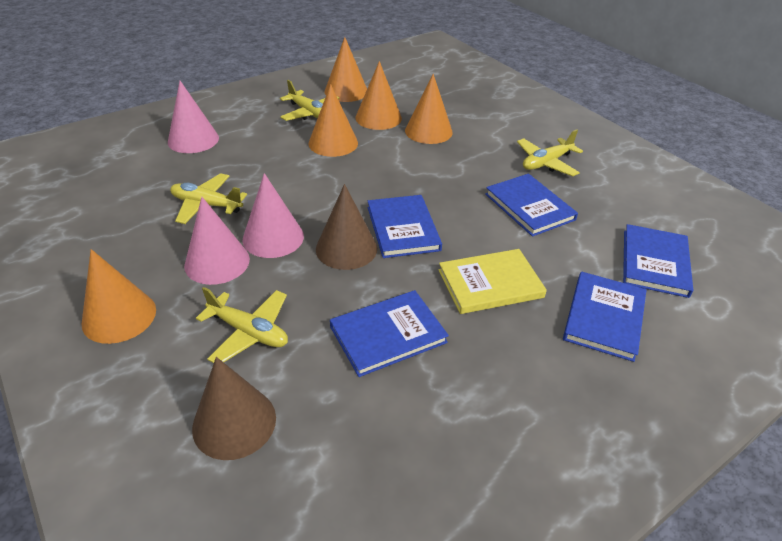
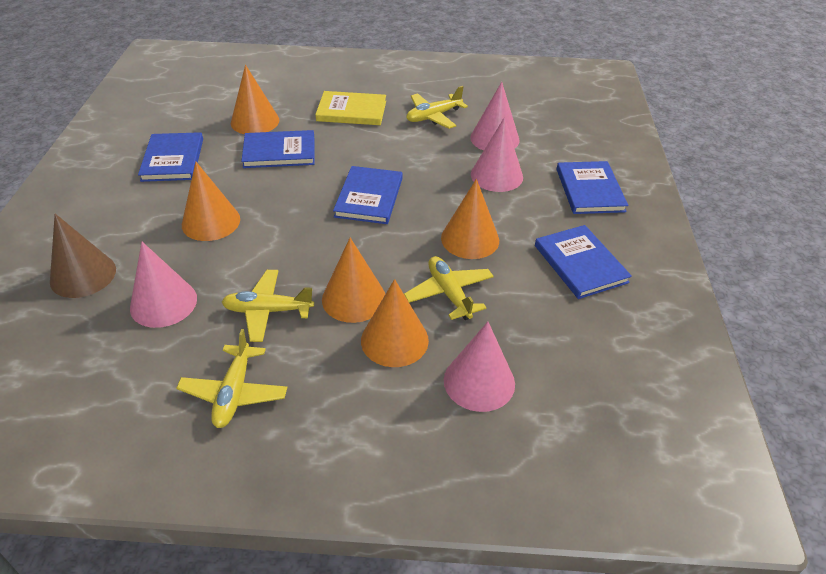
brown cone: [192,357,276,460] [316,184,377,270] = 2 -> [50,214,116,298] = 1
pink cone: [168,81,219,153] [184,197,250,285] [242,173,304,258] = 3 -> [130,242,197,328] [444,322,515,412] [470,82,520,151] [471,117,523,192] = 4

